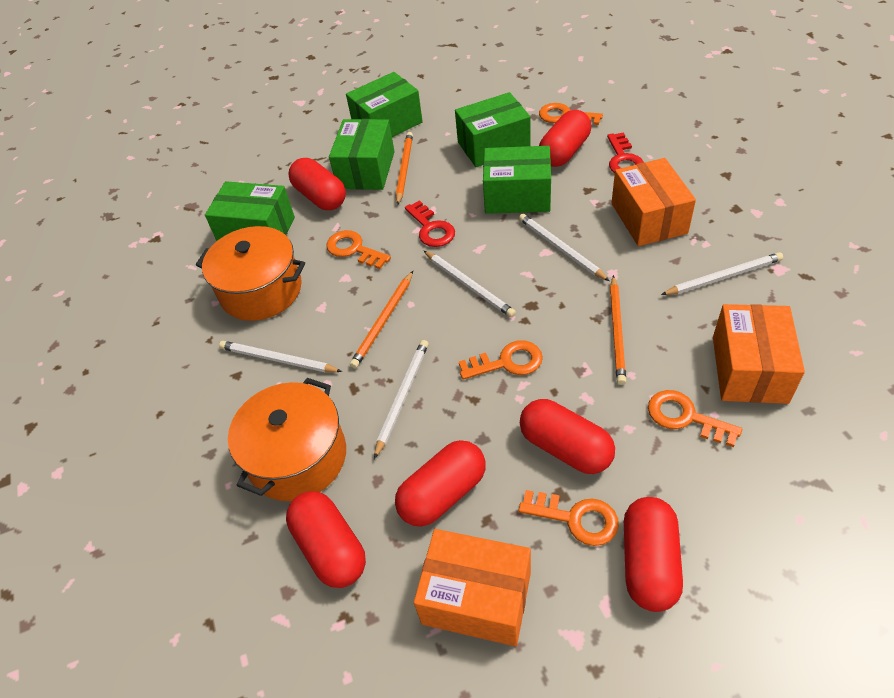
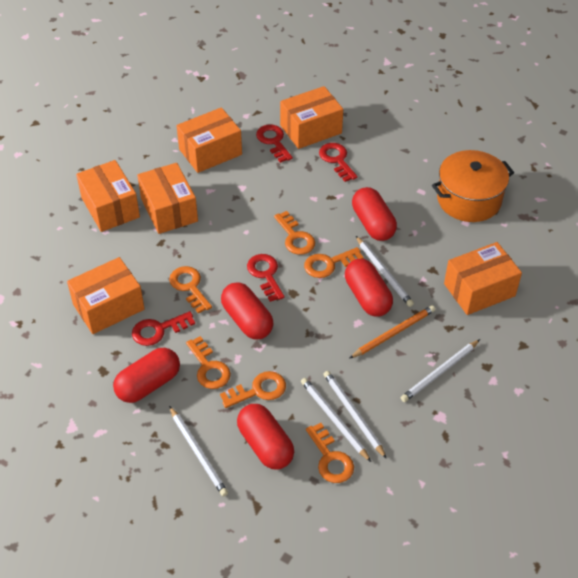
green box: [205,181,295,241] [329,119,395,190] [346,72,423,137] [455,92,531,167] [483,146,551,214] = 5 -> none = 0
orange box: [414,529,531,646] [612,158,696,246] [713,304,805,404] = 3 -> [67,257,145,334] [76,160,140,232] [137,163,198,234] [176,107,242,173] [280,86,343,149] [444,242,522,315] = 6
orange key: [326,230,391,269] [459,340,543,380] [519,490,619,546] [539,103,603,125] [648,390,742,447] = 5 -> [169,266,212,314] [186,336,231,389] [220,371,286,408] [274,211,315,255] [304,247,364,278] [306,423,354,483] = 6
orange pencil: [350,271,413,368] [396,132,413,205] [610,275,626,385] = 3 -> [349,305,435,359] = 1
orange pot: [196,226,305,321] [228,378,346,501] = 2 -> [432,150,514,222] = 1
red capsule: [286,491,366,588] [288,158,346,210] [395,440,486,527] [520,399,615,474] [539,110,591,167] [624,497,683,612] = 6 -> [113,348,180,403] [221,282,274,340] [237,404,294,470] [345,259,393,316] [352,187,397,241] = 5
red key: [405,200,455,247] [607,132,643,173] = 2 -> [132,311,195,346] [247,254,285,302] [256,125,293,163] [319,143,358,182] = 4

